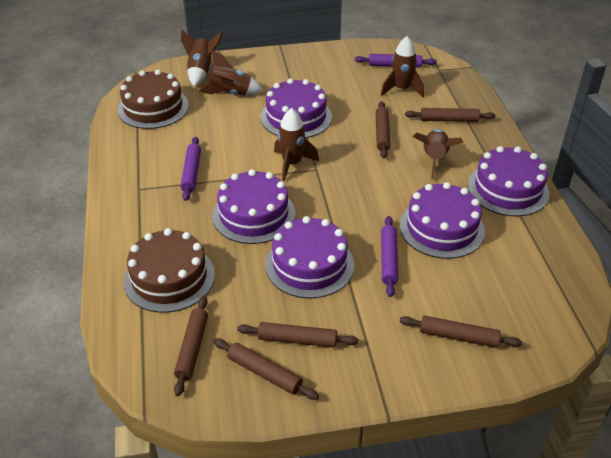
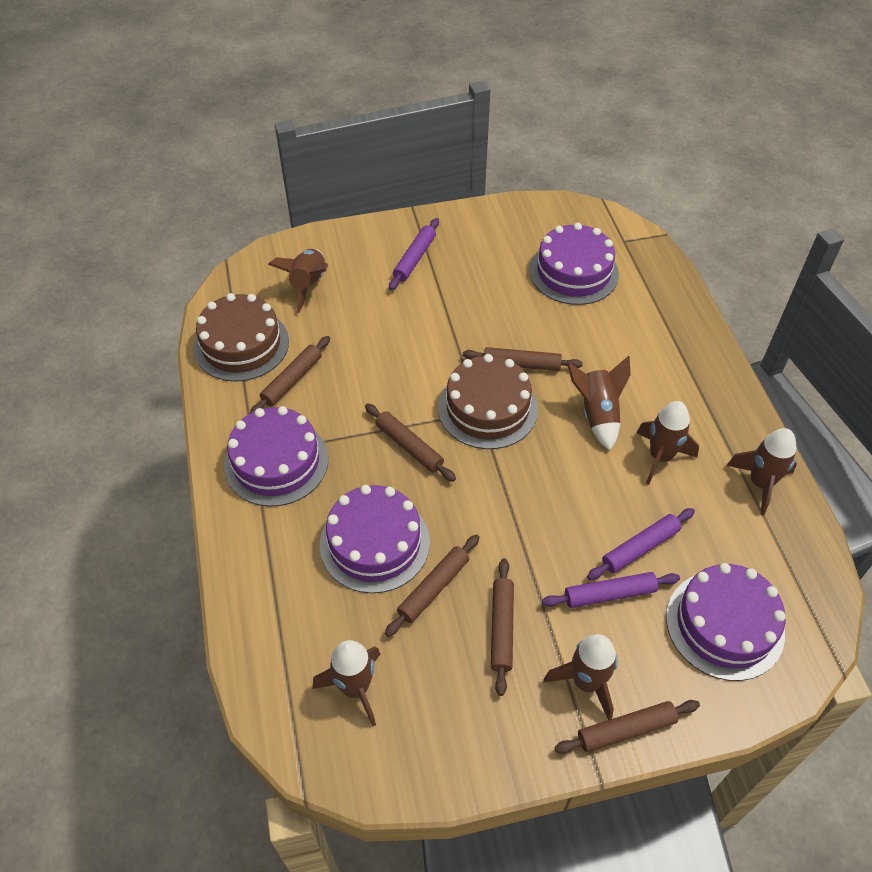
brown rocket: [181,29,223,87] [198,50,263,95] [274,108,319,181] [381,36,424,97] [413,129,464,180] = 5 -> [268,249,328,313] [312,640,381,727] [544,634,618,720] [567,356,631,450] [637,401,699,485] [726,428,797,516] = 6
purple cake: [212,169,295,244] [260,78,332,138] [265,216,354,298] [400,182,485,259] [468,146,550,216] = 5 -> [224,406,328,507] [320,485,430,593] [529,223,619,305] [666,563,786,681] = 4

